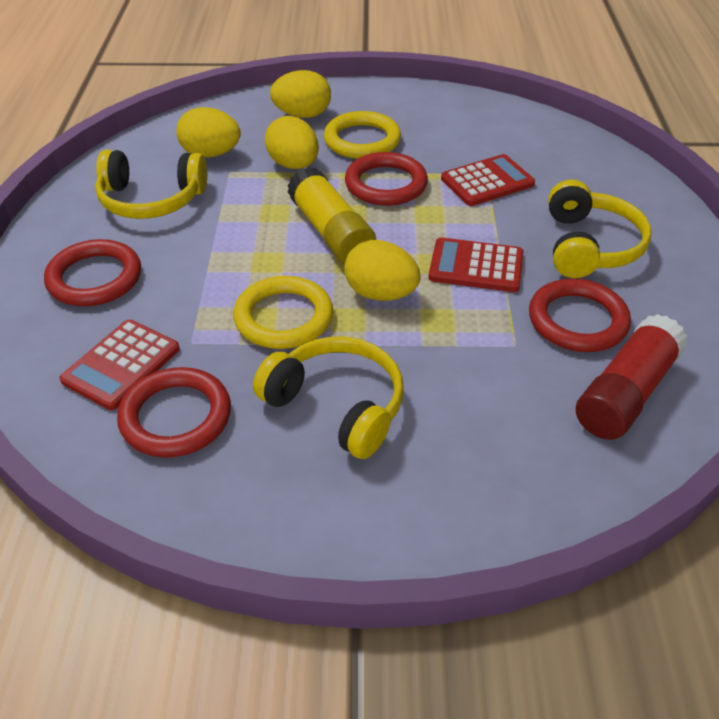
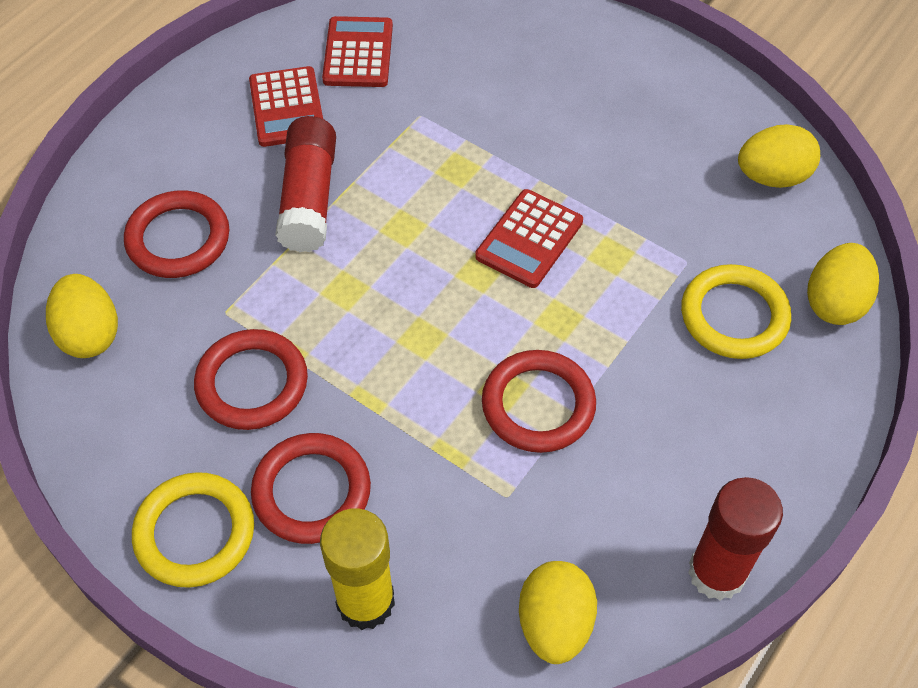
red glue stick: [576,314,688,440] = 1 -> [275,116,336,252] [688,477,783,601] = 2
yellow headphones: [95,150,207,219] [253,337,404,459] [548,179,651,278] = 3 -> none = 0

